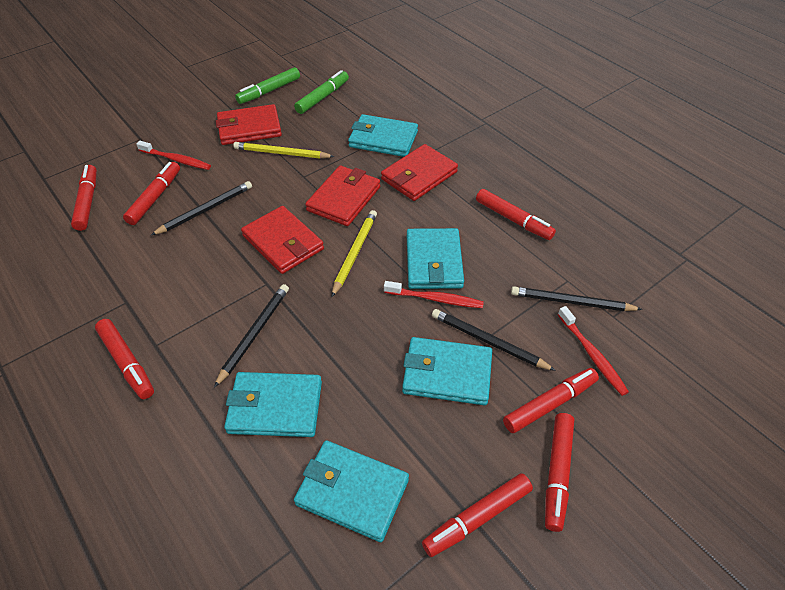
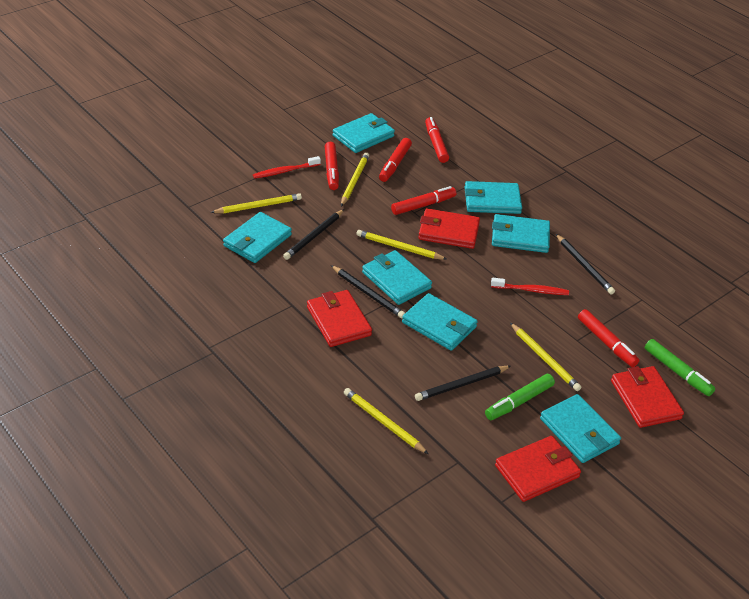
red marker: [71,165,97,231] [95,319,154,399] [123,162,180,225] [422,473,533,557] [476,189,556,240] [503,368,599,433] [545,413,574,532] = 7 -> [325,142,339,190] [379,138,412,182] [391,186,456,215] [425,117,449,163] [578,309,639,367] = 5
red toothbrush: [136,141,211,170] [384,281,484,308] [558,306,629,396] = 3 -> [253,156,321,179] [491,278,569,295] = 2
turquoise wallet: [224,372,322,437] [294,440,409,542] [348,114,418,157] [402,337,492,405] [407,228,464,289] = 5 -> [223,212,292,263] [333,113,395,153] [362,250,432,305] [402,293,478,351] [465,181,522,214] [492,214,550,253] [540,394,621,463] = 7
yellow pencil: [233,142,335,159] [332,210,377,297] = 2 -> [210,193,302,213] [341,153,369,206] [344,388,428,454] [356,230,447,260] [510,323,581,391] = 5

